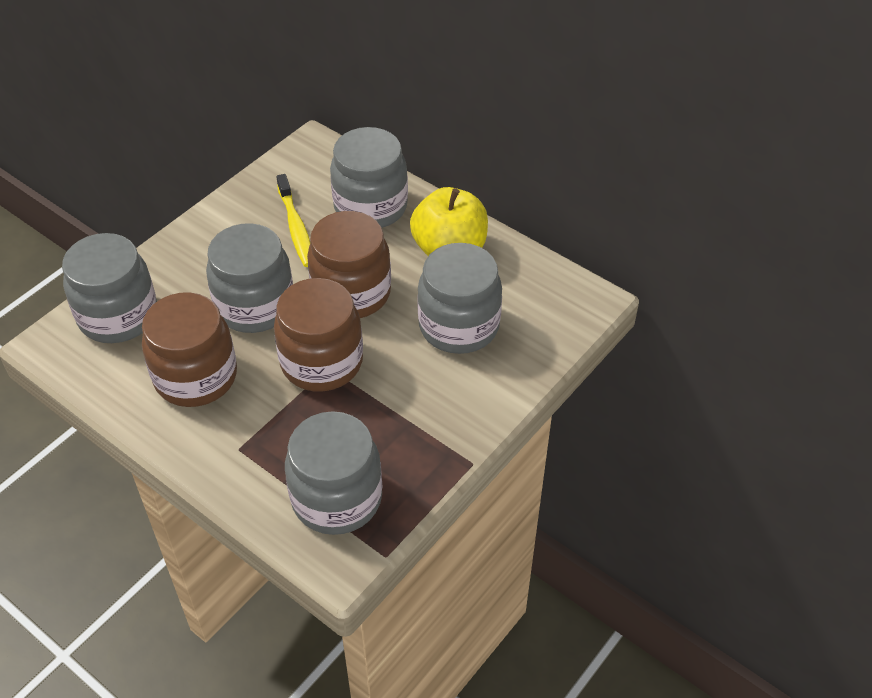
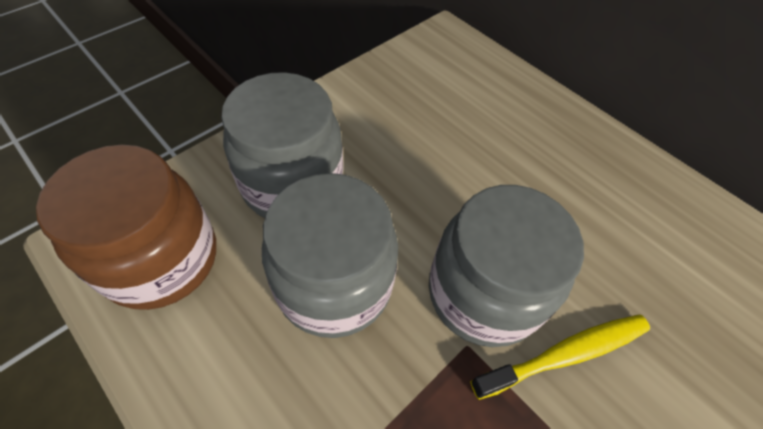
brown jar: [142,292,237,407] [274,278,363,392] [307,211,391,318] = 3 -> [36,145,216,310] = 1
grey jar: [62,233,157,343] [206,223,293,333] [285,411,382,535] [330,127,408,228] [417,243,502,354] = 5 -> [221,72,343,218] [262,173,398,338] [429,185,584,347] = 3
yellow apple: [410,187,488,256] = 1 -> none = 0

